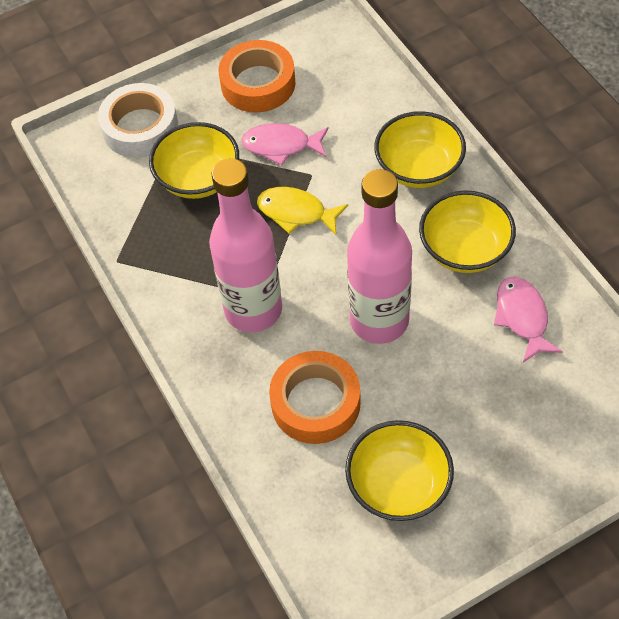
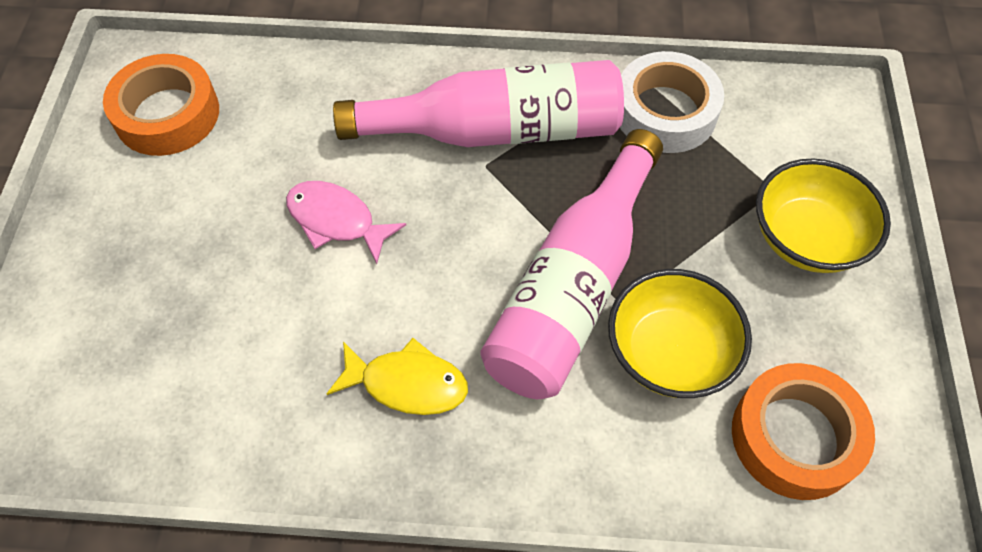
pink fish: [241,123,328,165] [494,277,563,363] = 2 -> [286,181,406,264] = 1
yellow bowl: [149,122,239,199] [345,420,454,521] [374,111,466,188] [419,190,516,273] = 4 -> [608,269,752,398] [756,159,891,273] = 2

